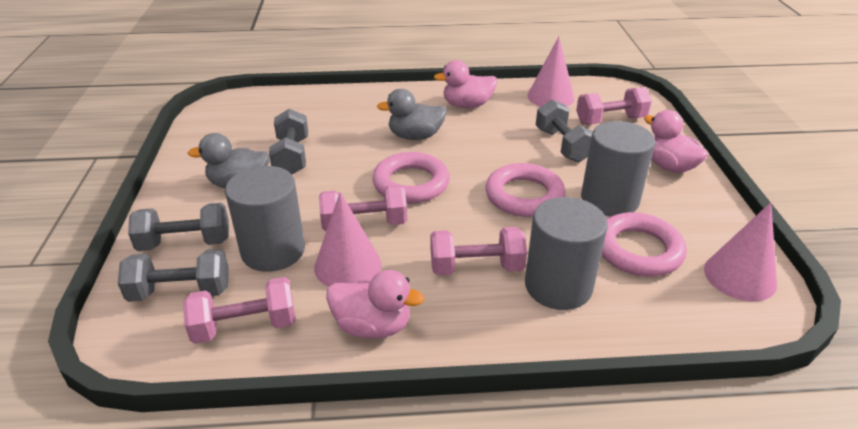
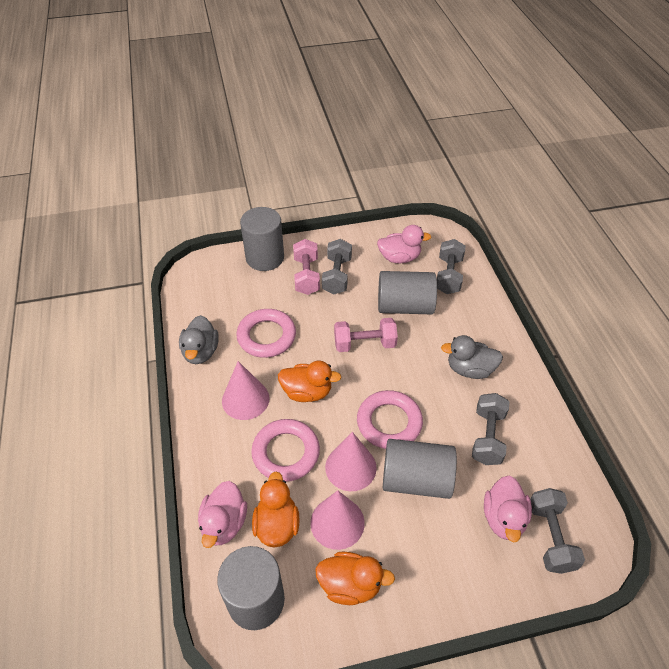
grey cylinder: [225,166,305,272] [525,197,608,310] [581,121,655,216] = 3 -> [217,546,285,630] [240,207,284,271] [378,271,437,314] [383,439,457,499] = 4
orange duck: none = 0 -> [252,472,300,548] [278,361,341,402] [315,551,395,605] = 3
pink dumbbell: [183,277,295,344] [319,185,407,231] [431,227,527,275] [576,87,652,125] = 4 -> [293,239,320,295] [334,318,398,352] = 2

